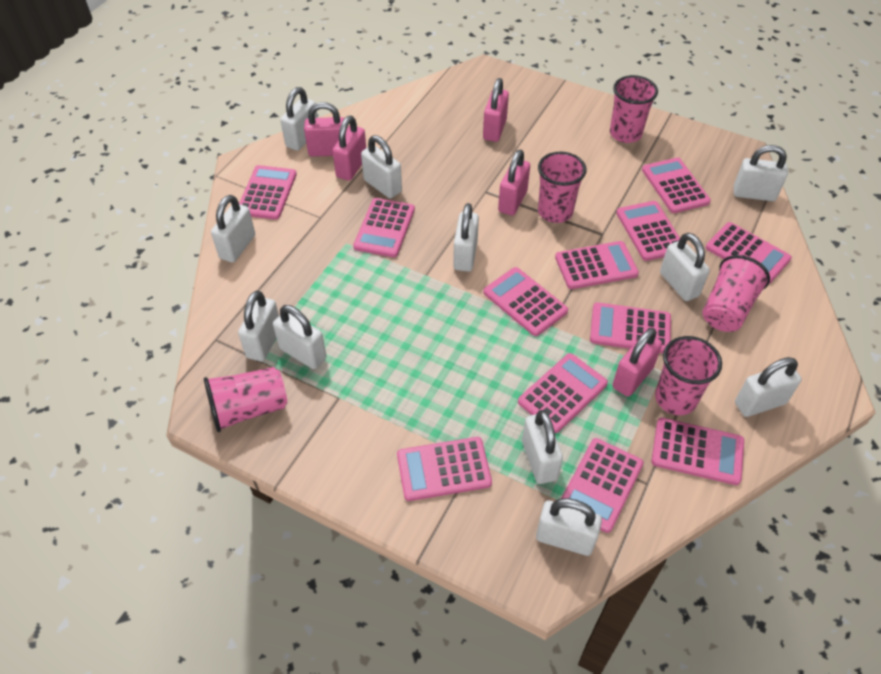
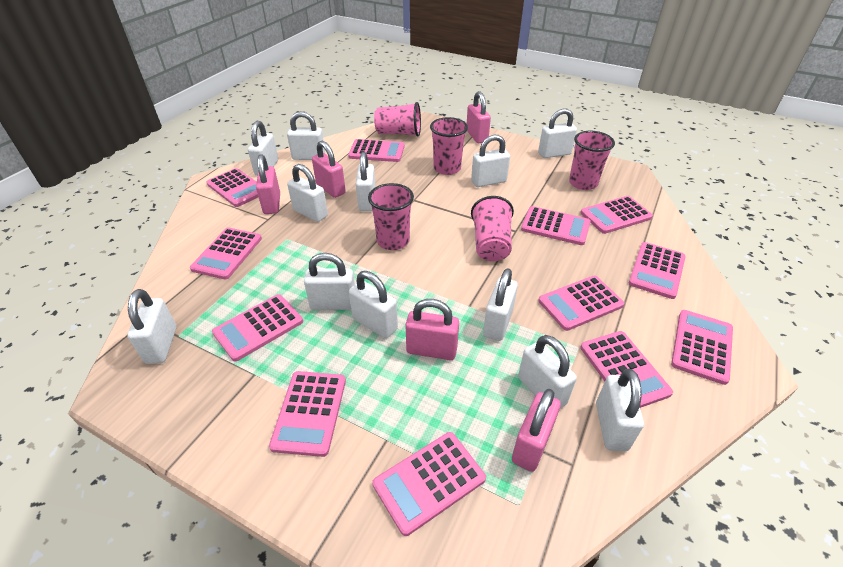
white padlock: [211,195,255,263] [238,290,279,361] [273,305,326,369] [280,87,318,151] [361,135,402,199] [453,203,479,272] [522,410,563,484] [536,498,602,556] [660,233,710,301] [734,145,788,201] [735,357,802,417] = 11 -> [127,289,177,364] [248,121,278,176] [287,112,325,160] [287,164,328,222] [304,253,355,310] [349,271,398,338] [356,152,376,211] [471,135,510,187] [483,268,518,341] [518,335,577,409] [538,108,577,158] [596,369,644,451] = 12

